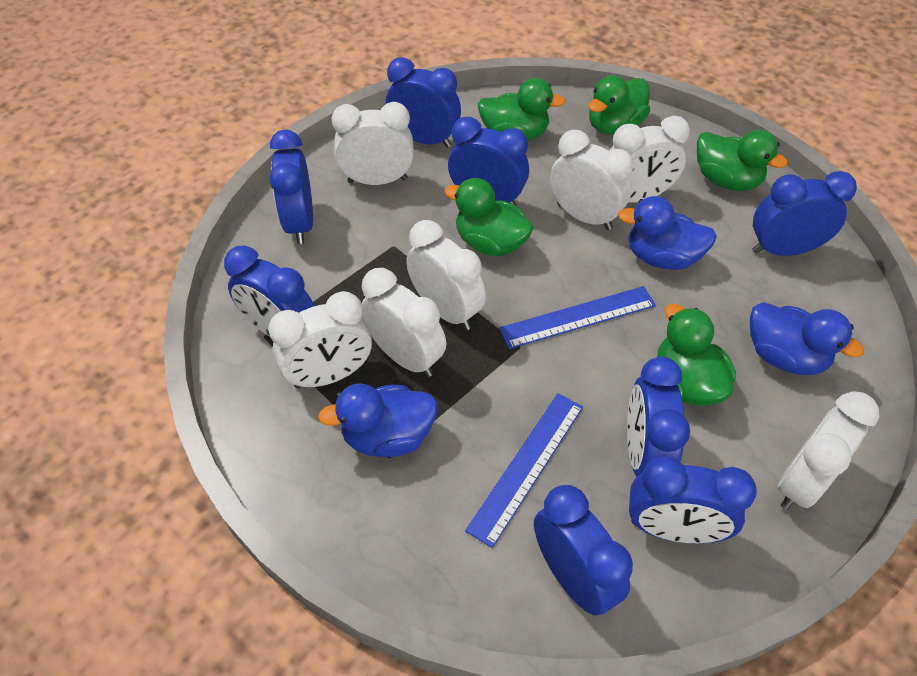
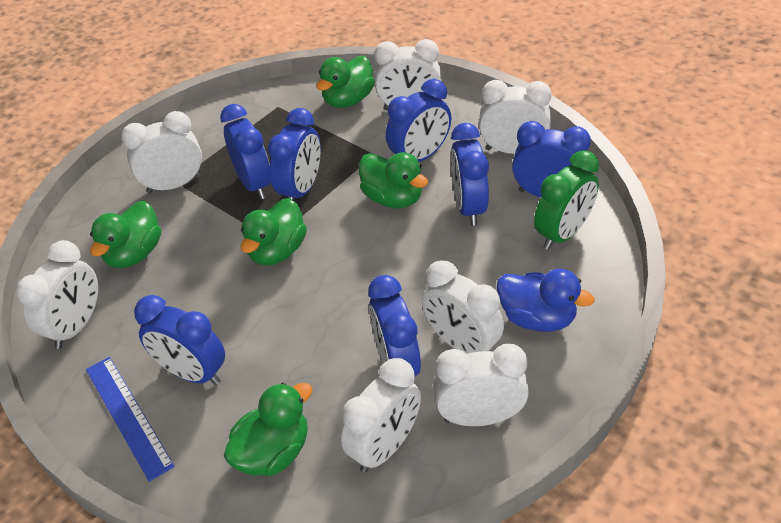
blue clock: [224,245,315,337] [270,130,313,244] [386,57,461,148] [448,117,529,206] [534,485,633,615] [627,357,690,476] [629,456,757,544] [752,171,857,256] = 8 -> [134,295,225,385] [220,104,271,199] [268,108,321,201] [368,275,421,377] [386,79,451,162] [450,123,489,226] [512,121,591,198] = 7
blue duck: [318,384,438,457] [618,196,717,270] [750,302,864,375] = 3 -> [497,269,595,332] = 1
blue ruler: [465,393,583,548] [499,286,656,349] = 2 -> [86,357,175,482] = 1
green clock: none = 0 -> [534,150,599,250] = 1

